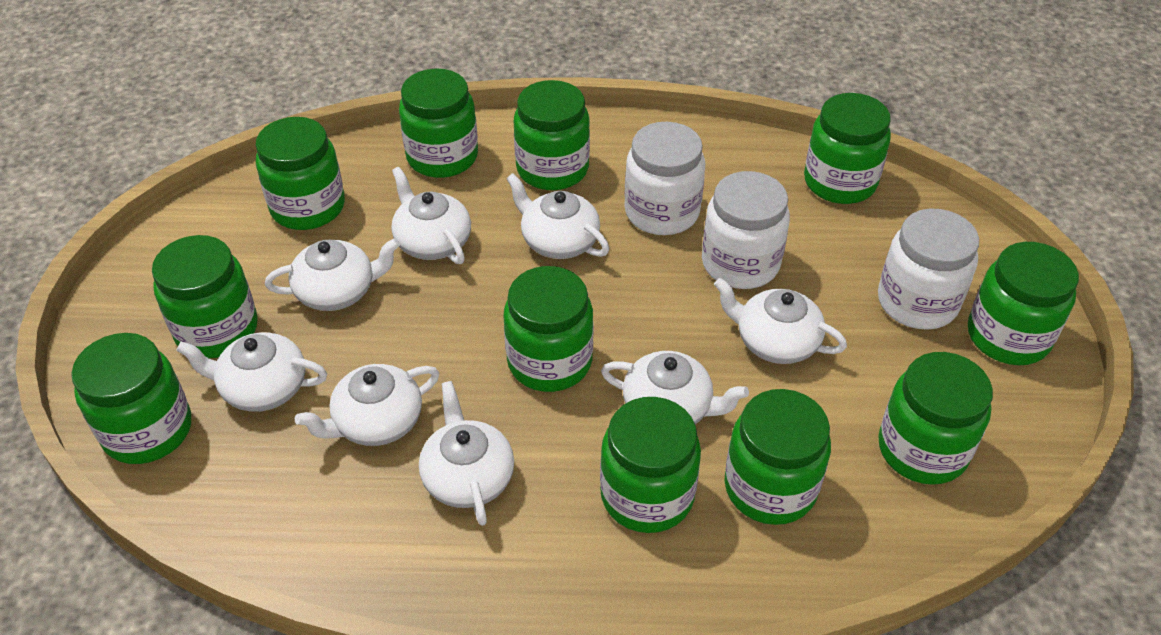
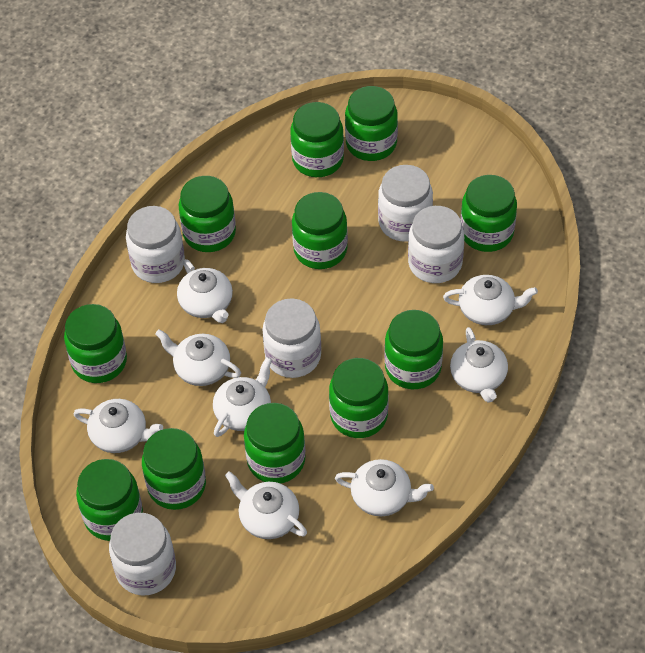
white jar: [624,122,705,235] [702,171,790,289] [878,209,979,330] = 3 -> [109,513,176,596] [126,206,185,283] [262,298,321,378] [378,165,433,242] [408,206,464,283] = 5

